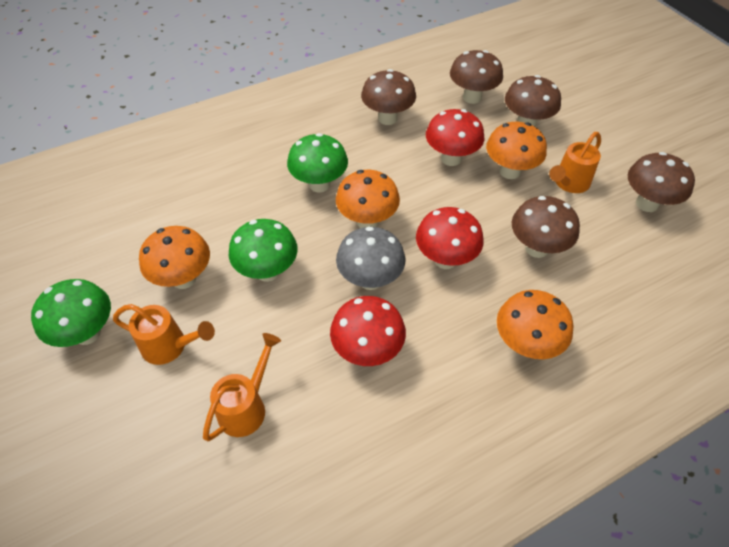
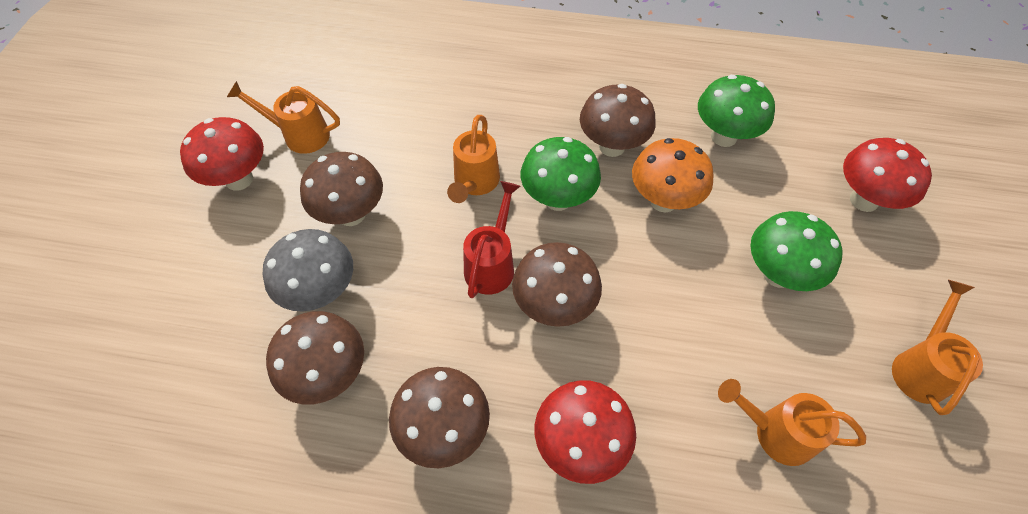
orange mushroom: [139,226,210,289] [336,170,400,228] [486,122,547,179] [497,290,574,359] = 4 -> [632,138,714,212] = 1
orange watering can: [113,304,215,365] [203,333,281,441] [549,132,601,193] = 3 -> [227,81,340,154] [447,115,500,203] [718,379,866,466] [892,280,983,415] = 4
red watering can: none = 0 -> [463,181,520,298] = 1

